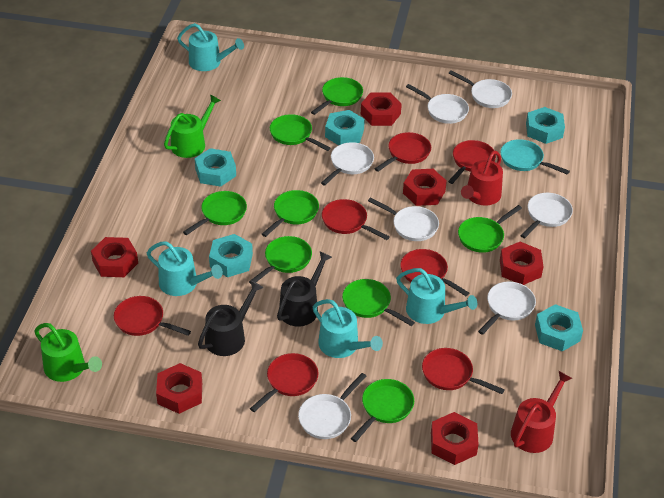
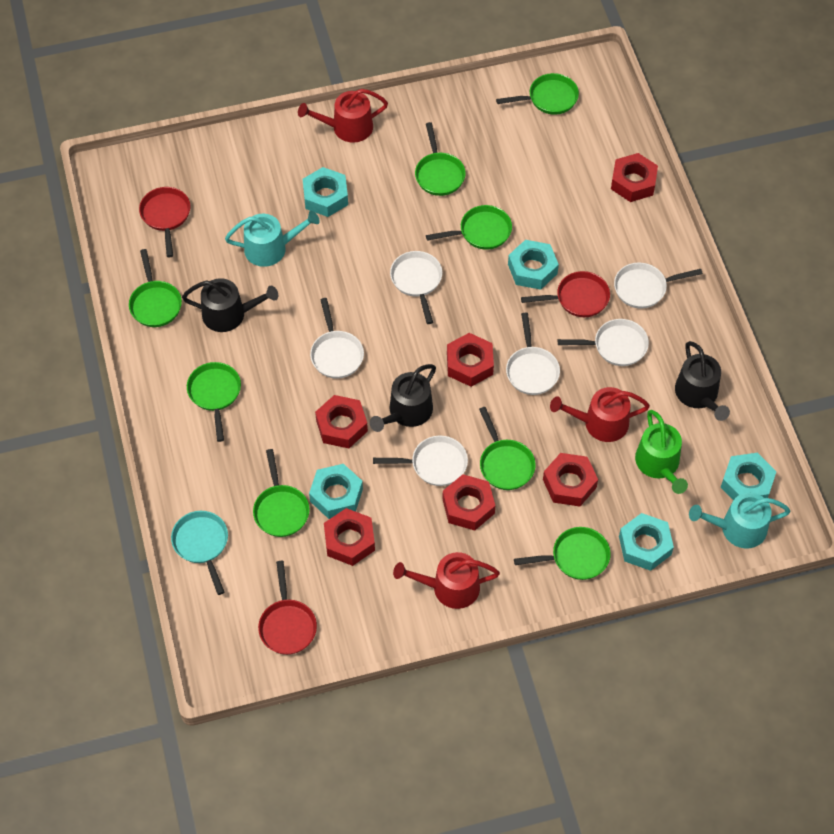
black watering can: [198,281,264,356] [277,251,332,327] = 2 -> [182,278,278,332] [370,364,436,432] [675,341,730,421] = 3
green watering can: [34,323,102,382] [164,94,221,158] = 2 -> [635,410,688,494] = 1
red pan: [114,296,191,336] [250,353,318,412] [322,199,390,240] [375,132,431,172] [400,249,469,296] [422,348,505,394] [448,140,496,184] = 7 -> [139,187,190,257] [258,561,317,655] [521,271,610,317] = 3
red watering can: [461,151,503,205] [511,371,572,453] = 2 -> [298,89,388,143] [393,552,500,609] [550,387,650,442] = 3
turquoise watering can: [147,241,223,296] [177,23,244,71] [313,299,383,358] [396,268,477,324] = 4 -> [225,211,320,267] [689,493,790,548] = 2
white pan: [298,373,367,439] [321,142,374,186] [368,197,439,241] [406,84,469,124] [449,70,512,108] [478,282,536,335] [520,193,573,238] = 7 -> [310,298,364,379] [373,436,468,486] [390,251,442,324] [506,313,560,395] [558,319,649,366] [614,263,703,309] = 6

